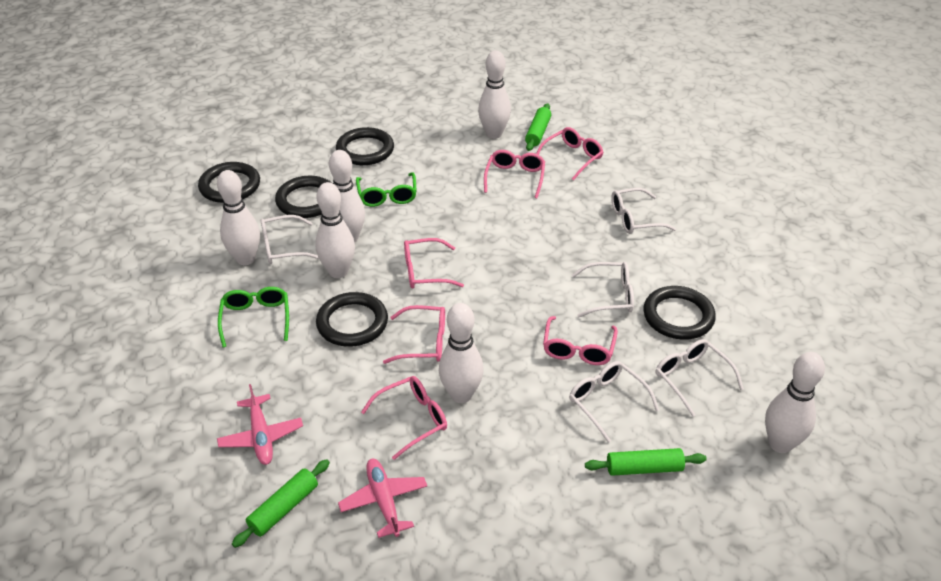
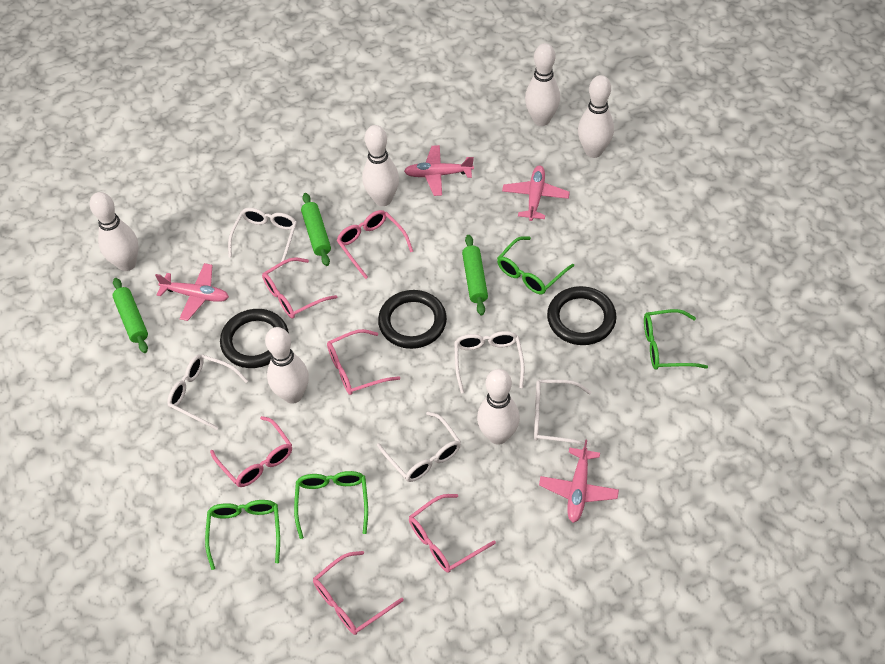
black ring: [198,162,260,203] [275,176,332,218] [316,292,388,347] [336,127,394,165] [643,286,716,340] = 5 -> [220,309,289,368] [378,290,447,349] [547,286,617,345] = 3
green glasses: [218,287,289,347] [356,172,417,207] = 2 -> [205,500,280,570] [294,471,368,539] [497,236,574,294] [644,309,708,370] = 4
pink plane: [217,384,303,465] [338,459,427,538] = 2 -> [155,263,229,321] [404,145,474,196] [502,165,570,221] [539,439,619,523] = 4

